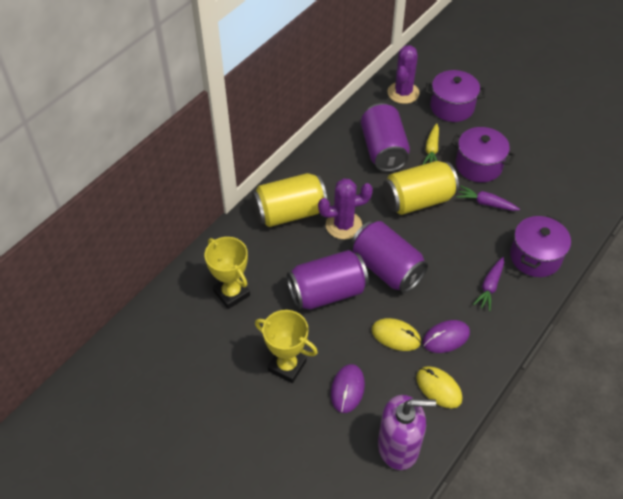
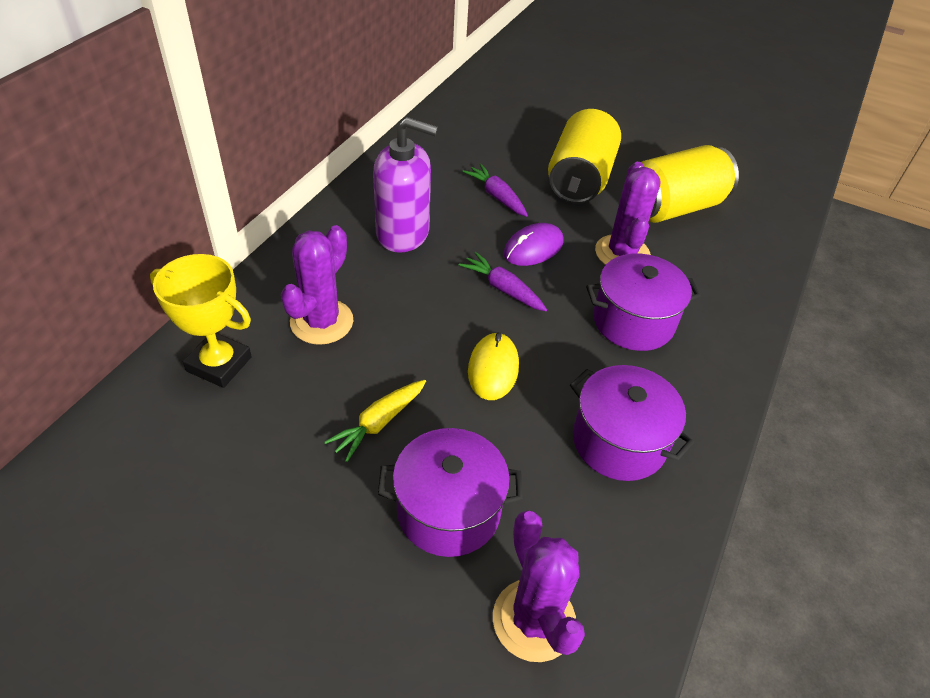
purple cactus: [318,178,373,239] [387,45,420,104] = 2 -> [281,225,353,345] [493,510,585,662] [595,162,661,265] = 3
purple can: [287,250,369,310] [351,221,428,293] [361,103,410,172] = 3 -> none = 0
purple mouse: [331,364,365,413] [423,320,470,353] = 2 -> [503,223,564,266] = 1
yellow mouse: [372,318,421,351] [416,366,462,409] = 2 -> [468,332,519,400] = 1
yellow trophy: [205,237,250,309] [255,310,318,383] = 2 -> [150,254,252,388] = 1

